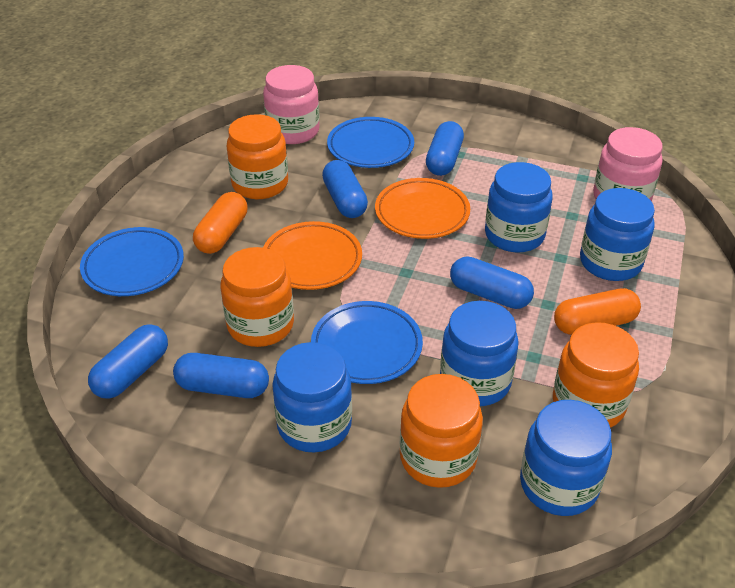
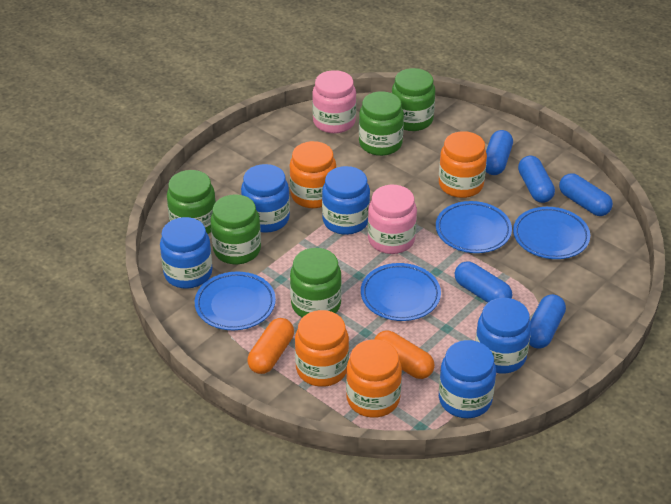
blue plate: [80,227,184,296] [311,301,423,384] [327,117,414,168] = 3 -> [195,272,276,330] [361,263,441,321] [436,201,512,253] [513,207,590,259] = 4
green jar: none = 0 -> [167,170,216,234] [210,194,261,264] [290,248,342,318] [359,91,404,156] [392,68,435,131] = 5
orange plate: [263,221,362,290] [375,178,470,239] = 2 -> none = 0

